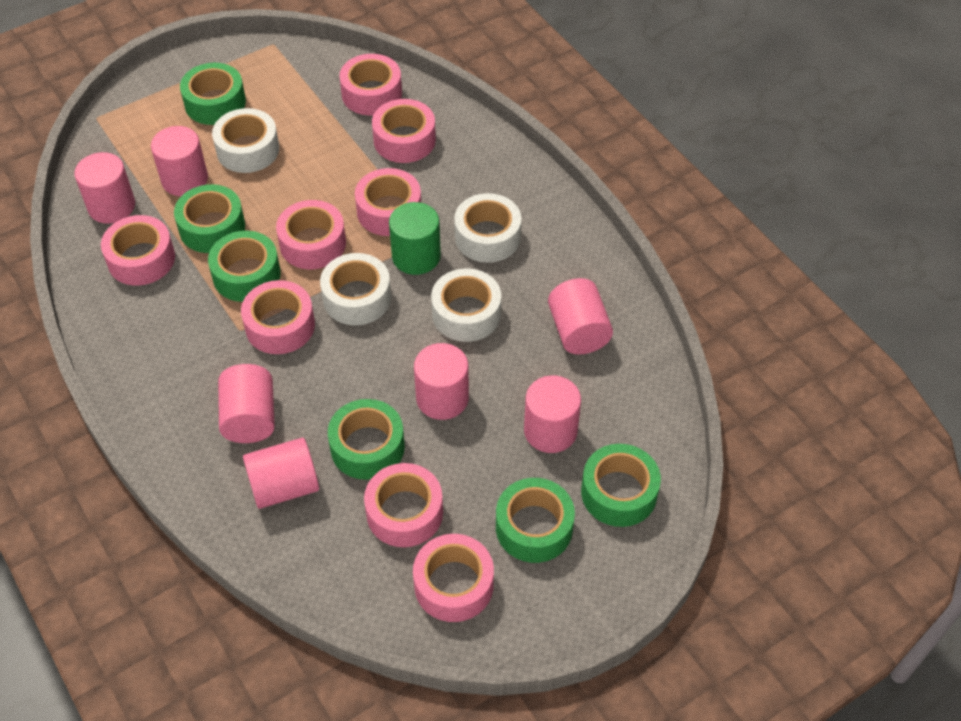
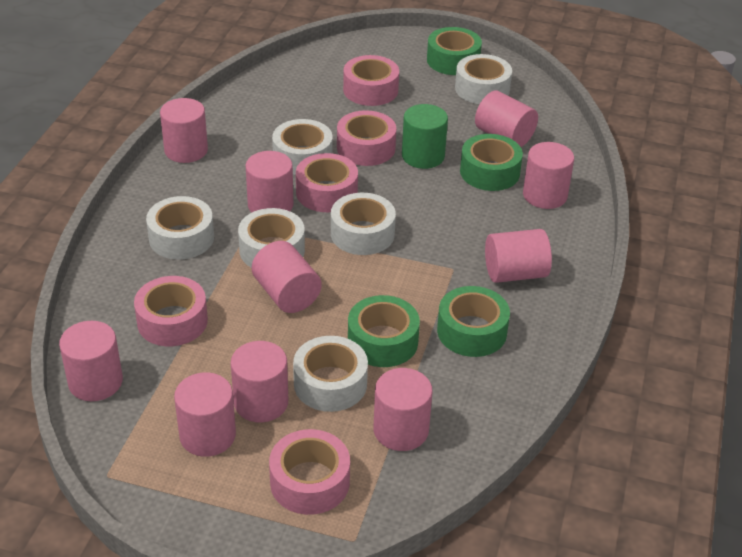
green tape: [174,184,245,253] [180,63,246,125] [208,231,281,302] [328,399,405,480] [496,478,575,563] [581,444,661,527] = 6 -> [348,295,420,367] [427,27,482,75] [437,286,510,357] [460,134,523,191] = 4
pink cylinder: [75,152,135,224] [151,126,208,196] [218,364,275,443] [243,438,319,509] [414,343,469,420] [524,375,581,453] [548,278,613,355] = 7 -> [59,321,123,401] [160,98,208,163] [174,372,236,457] [231,341,288,422] [246,151,293,213] [252,241,322,313] [373,368,433,451] [475,91,538,147] [485,229,552,283] [523,142,574,209] = 10
pink tape: [101,215,175,285] [241,280,315,354] [276,200,346,269] [339,54,402,115] [355,168,421,236] [364,463,443,547] [372,99,436,163] [413,534,494,622] = 8 -> [134,276,208,346] [269,429,350,515] [296,153,358,212] [337,110,396,166] [343,55,399,106] = 5
white tape: [212,108,279,173] [320,253,391,325] [431,268,501,342] [454,193,522,263] = 4 -> [146,196,214,260] [238,208,305,268] [272,119,332,175] [293,336,368,412] [331,193,396,255] [455,54,512,104] = 6

